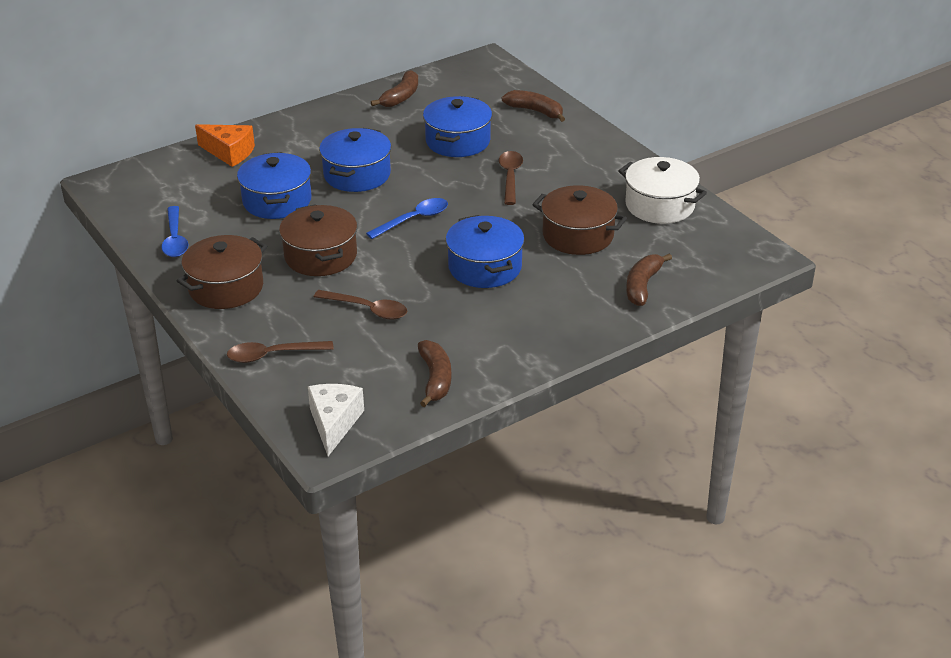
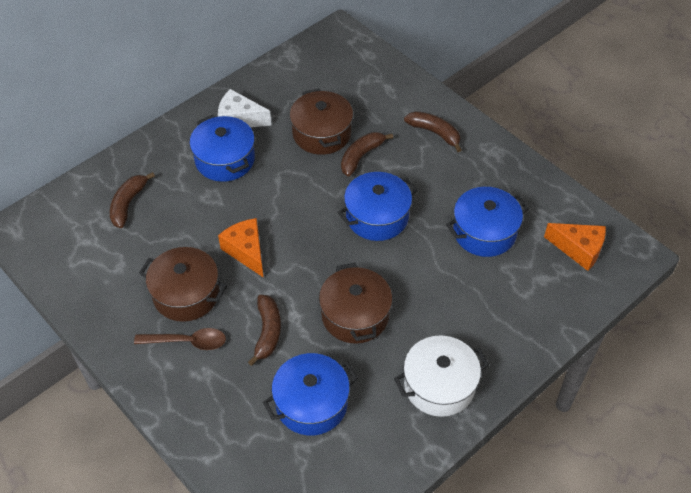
blue spoon: [161,206,189,257] [366,198,448,239] = 2 -> none = 0
brown spoon: [227,341,334,363] [314,290,407,319] [499,151,523,205] = 3 -> [134,328,226,350] = 1
orange cheese: [195,124,255,167] = 1 -> [218,218,264,278] [544,223,606,271] = 2

